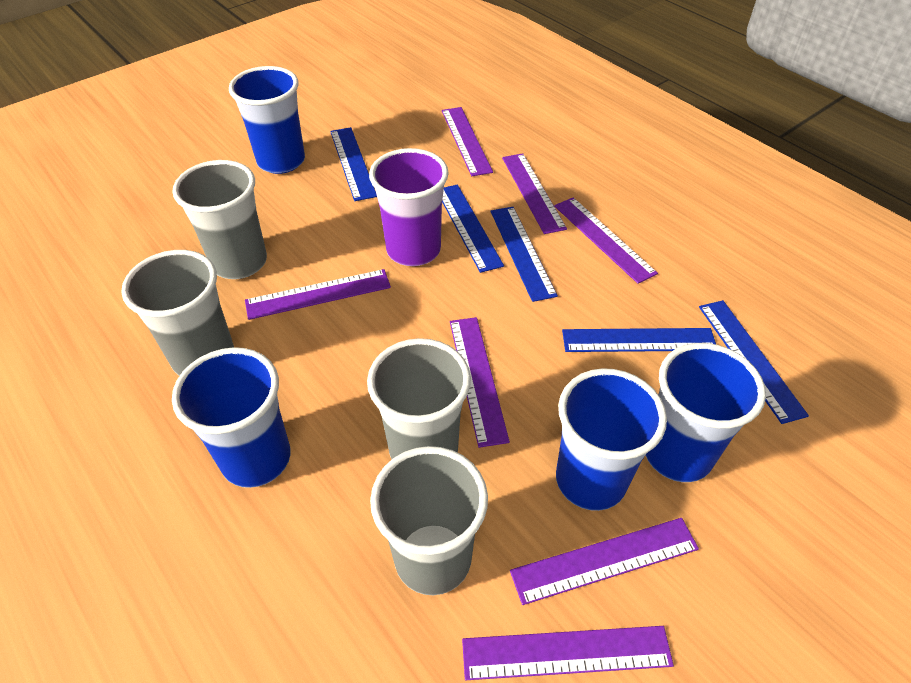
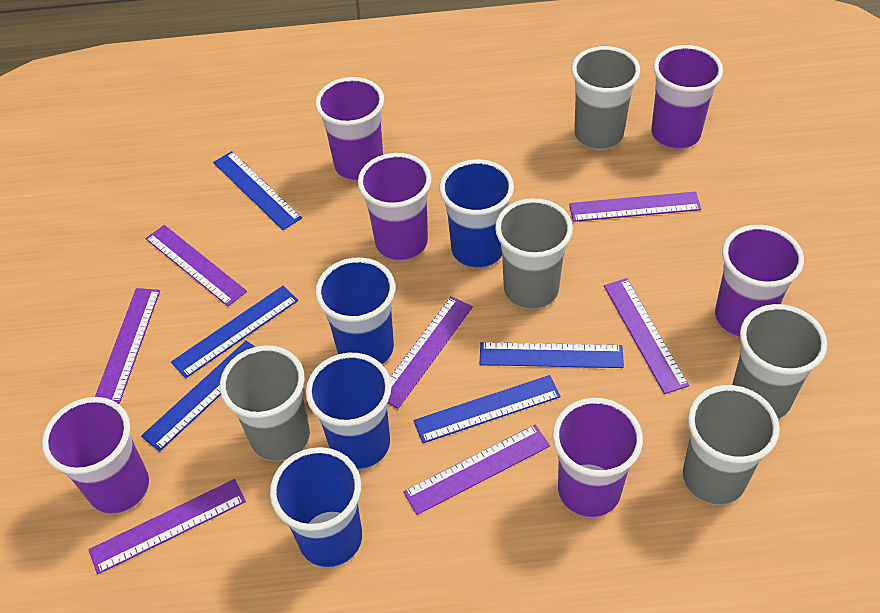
grey cup: [121,250,234,376] [172,160,267,279] [367,338,471,459] [370,446,488,595] = 4 -> [220,345,310,462] [495,198,573,309] [571,46,640,150] [683,385,780,505] [732,304,827,419] = 5
purple cup: [369,148,448,266] = 1 -> [42,397,149,514] [315,77,384,181] [358,153,432,261] [553,398,643,518] [651,45,723,149] [715,225,804,337] = 6

